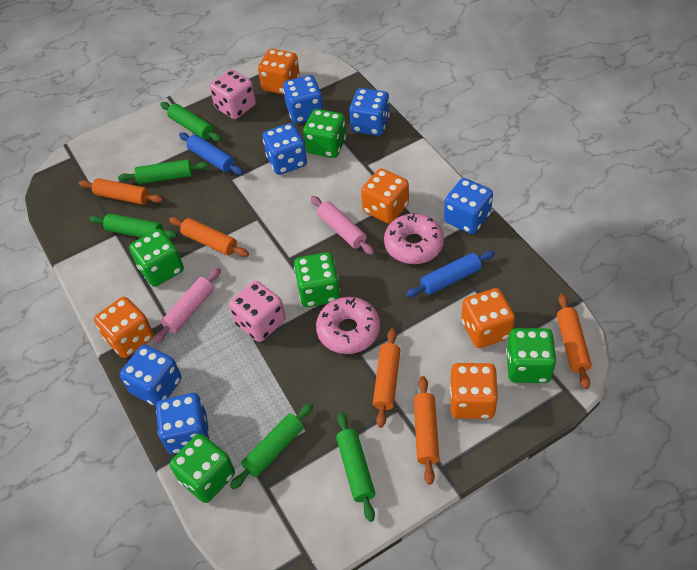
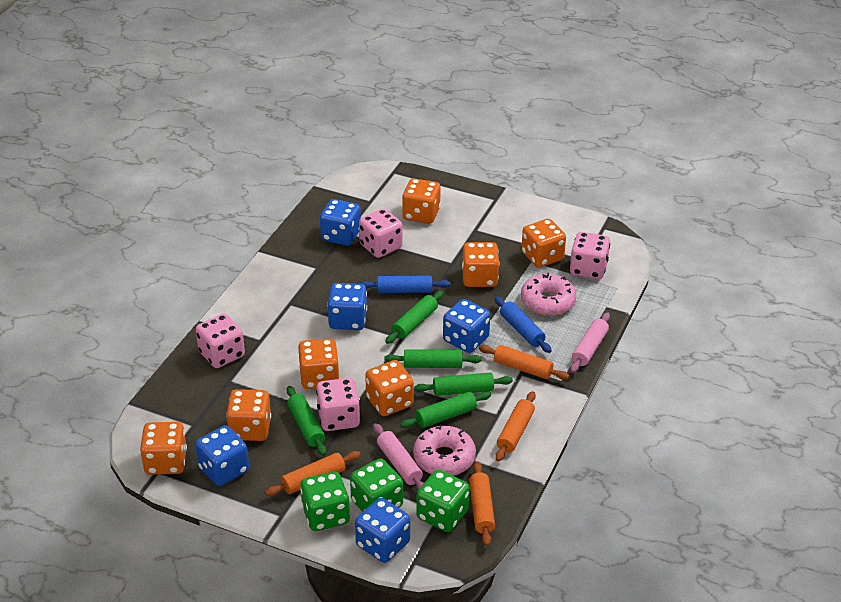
blue dice: [120,345,182,407] [156,393,210,454] [262,123,307,175] [283,75,324,124] [349,88,390,136] [444,178,493,234] = 6 -> [195,425,249,486] [320,199,361,246] [327,283,367,330] [355,498,410,563] [443,299,490,353] = 5
green dice: [129,229,184,287] [170,434,235,503] [294,252,340,307] [303,109,346,158] [506,328,556,383] = 5 -> [300,471,350,531] [350,459,403,512] [416,470,470,532] = 3
orange dice: [94,297,154,358] [258,49,300,95] [361,168,409,224] [450,363,498,419] [461,288,515,348] = 5 -> [140,422,187,475] [226,389,271,441] [298,338,339,389] [365,360,414,416] [402,178,441,224] [462,242,499,287] [521,219,566,268] = 7
orange rolling pin: [79,178,163,205] [169,217,249,257] [373,328,400,428] [414,376,439,485] [557,294,592,389] = 5 -> [265,451,361,496] [469,461,495,546] [479,345,569,380] [495,391,536,462] = 4
pink dice: [210,69,256,119] [229,281,285,342] = 2 -> [196,314,245,368] [316,378,360,431] [359,208,403,258] [570,232,610,279] = 4

